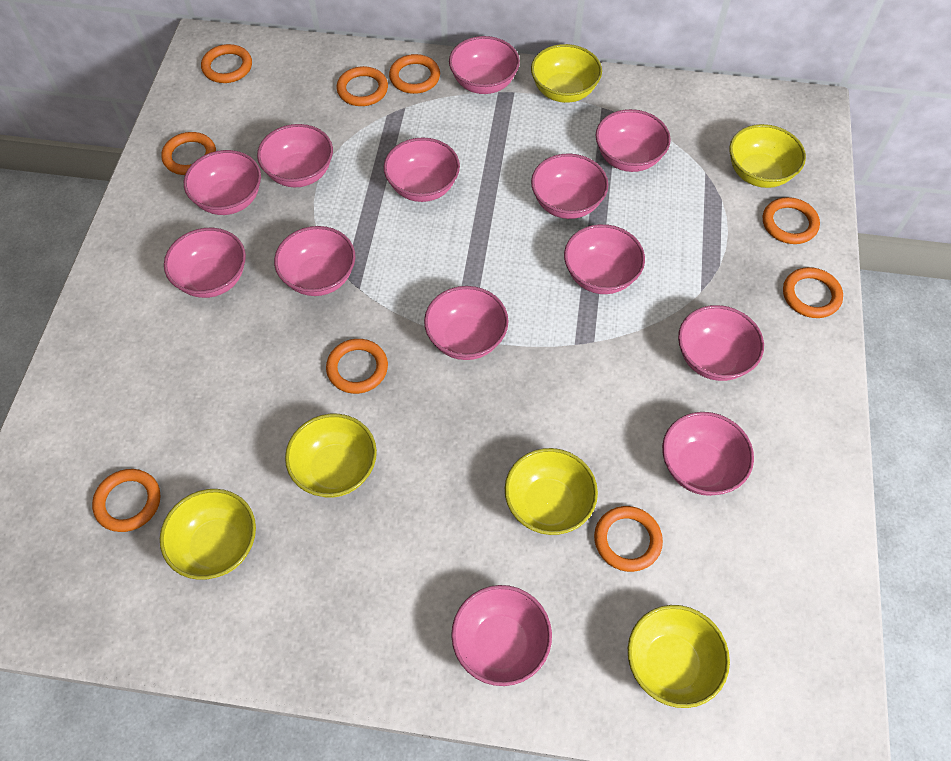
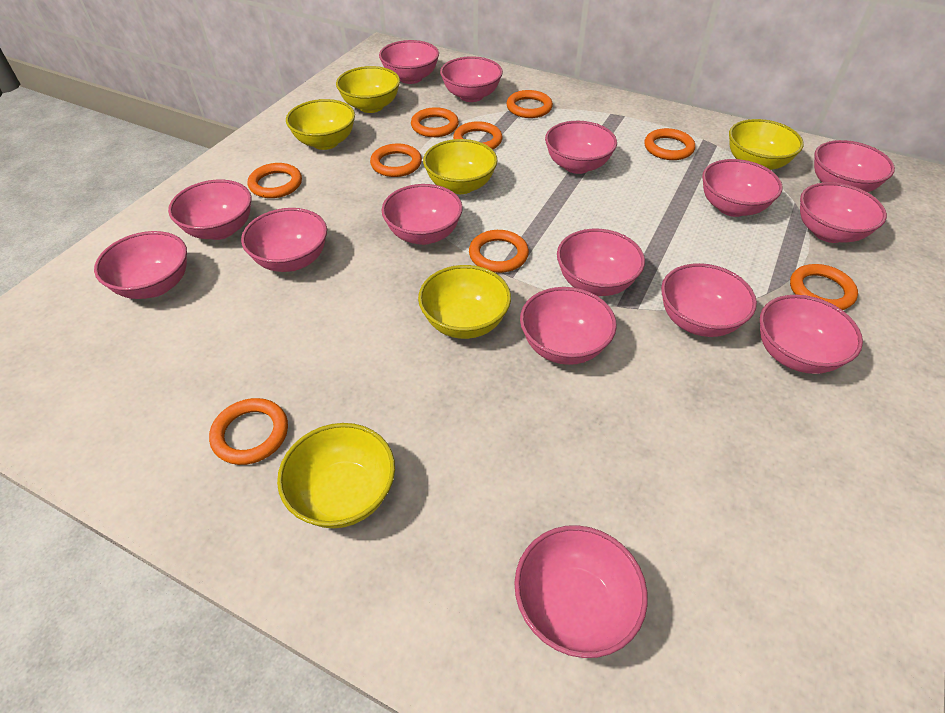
pink bowl: [164,228,246,298] [184,150,261,215] [257,124,333,187] [274,226,355,296] [384,137,460,202] [424,286,509,360] [449,36,520,94] [451,585,552,686] [531,154,608,219] [564,224,645,294] [596,109,671,172] [662,412,754,496] [678,305,764,381] = 13 -> [94,231,187,299] [168,180,251,240] [241,208,327,272] [379,40,439,84] [382,184,463,245] [440,56,503,102] [514,525,648,658] [520,287,617,365] [545,121,617,174] [557,229,645,296] [661,263,757,337] [702,159,783,217] [760,295,863,374] [800,182,887,243] [814,140,895,192] = 15

